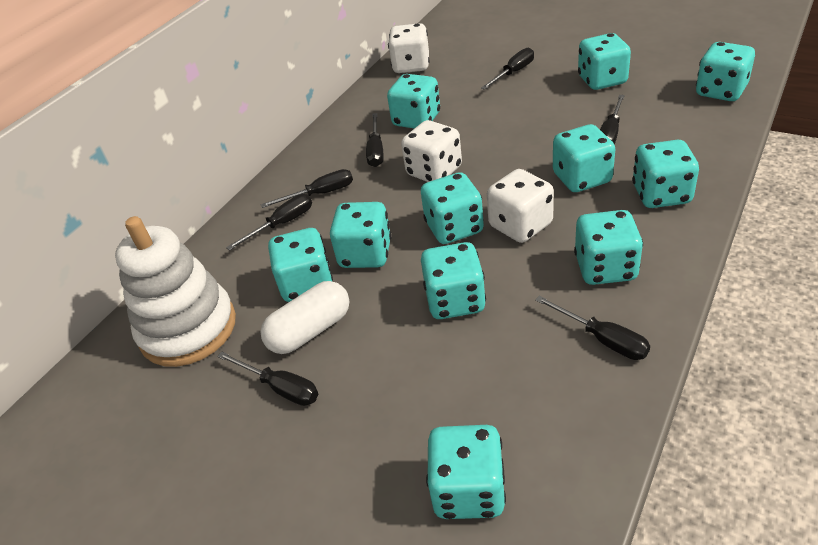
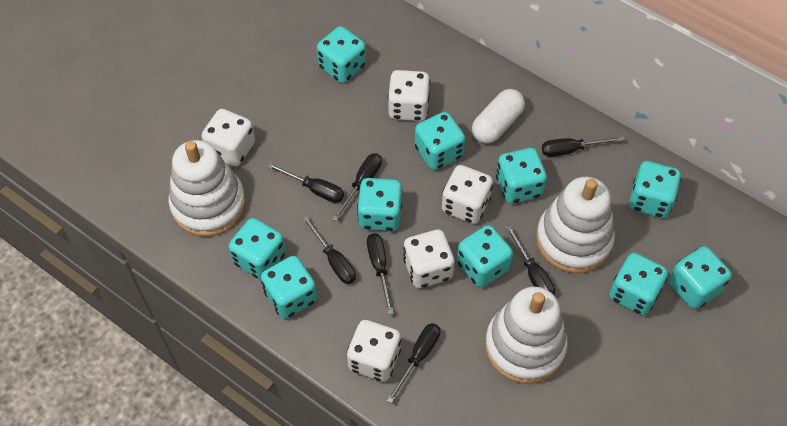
turquoise dice: [268,228,333,302] [330,202,392,268] [387,74,440,129] [421,172,484,244] [421,242,486,319] [426,425,506,519] [553,124,615,192] [574,210,643,285] [578,33,631,90] [632,140,699,208] [696,42,755,101] = 11 -> [229,218,286,280] [261,256,317,319] [317,26,366,83] [357,178,402,231] [415,112,466,170] [457,225,513,288] [496,148,547,204] [609,253,668,315] [629,161,681,218] [669,246,732,309] = 10
white dice: [388,23,429,73] [401,120,462,182] [487,169,554,243] = 3 -> [202,109,255,166] [347,320,401,382] [388,70,430,121] [403,230,455,288] [442,165,493,224] = 5
white stacking toy: [115,216,236,367] = 1 -> [168,140,246,237] [485,287,568,384] [536,177,615,273] = 3

